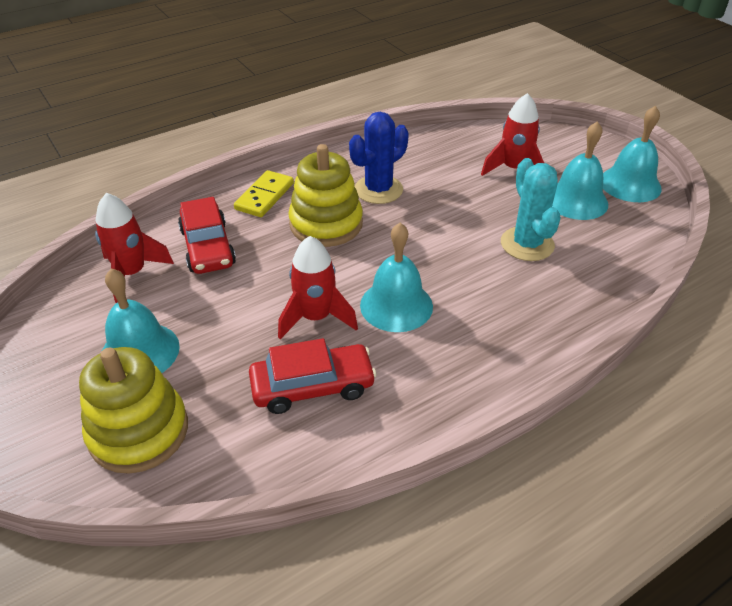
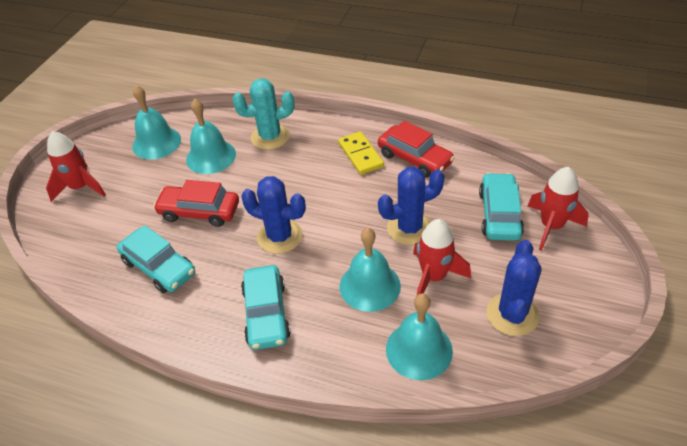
blue cactus: [349,112,409,204] = 1 -> [241,176,306,254] [378,167,445,245] [486,240,542,336] = 3
turquoise car: none = 0 -> [117,225,195,293] [241,265,291,350] [479,173,524,241] = 3
yellow stacking toy: [79,347,188,474] [288,144,363,247] = 2 -> none = 0

